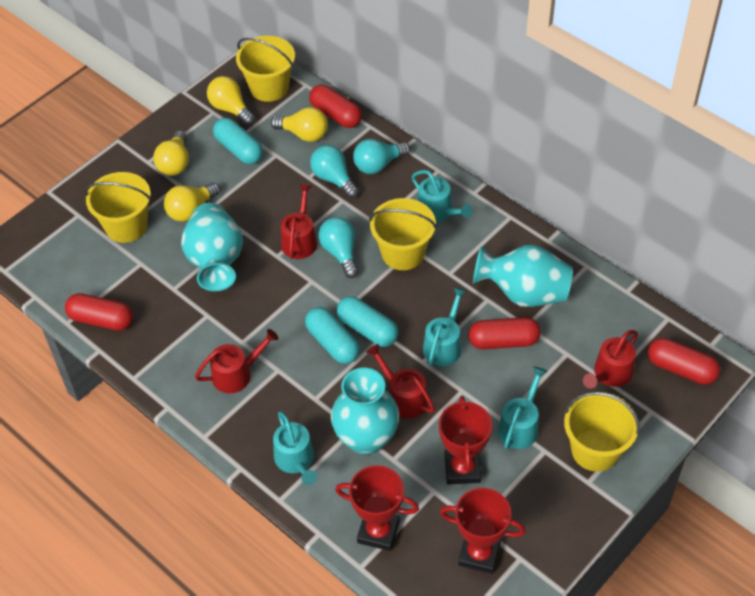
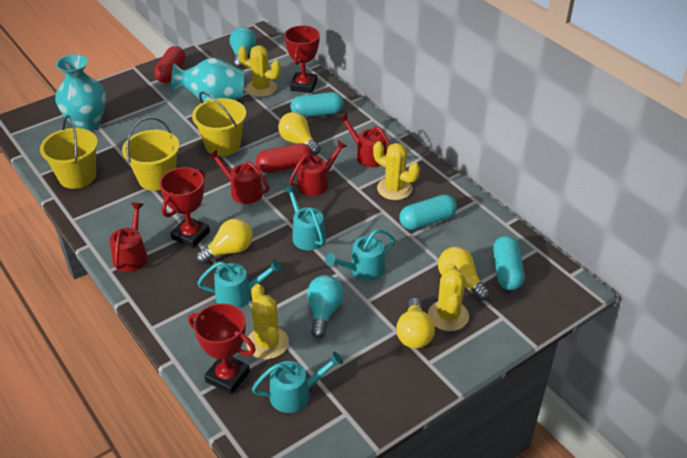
red capsule: [65,293,133,331] [309,85,362,128] [468,317,541,349] [648,338,720,385] = 4 -> [154,46,186,83] [256,143,313,173] = 2
turquoise light bulb: [310,145,359,198] [318,217,359,278] [353,139,410,174] = 3 -> [230,27,256,68] [307,275,344,338] = 2
turquoise vase: [181,203,243,291] [331,368,399,455] [473,245,573,307] = 3 -> [55,54,106,131] [171,58,245,102] = 2
yellow bucket: [84,172,151,243] [236,36,295,102] [369,198,437,270] [564,392,640,472] = 4 -> [40,115,98,189] [122,117,180,191] [192,91,246,156] = 3
yellow cactus: none = 0 -> [238,45,281,97] [246,284,289,359] [373,141,420,200] [428,263,469,331] = 4

